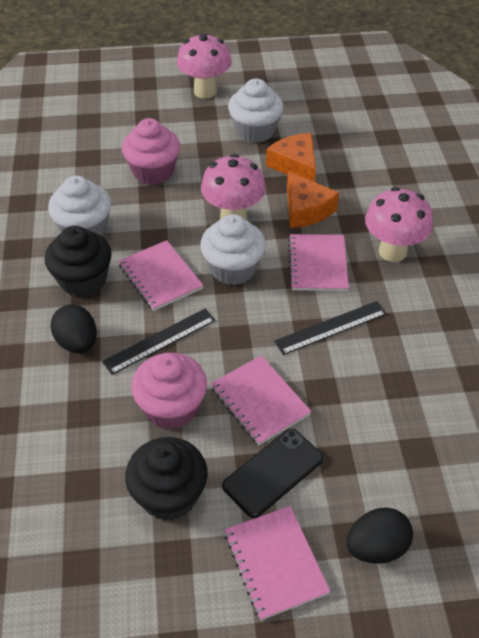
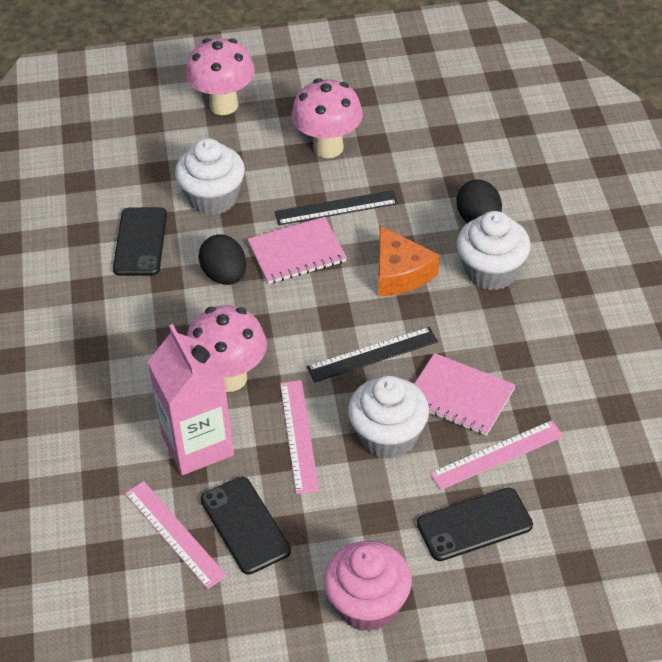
black cupcake: [45,226,112,297] [125,437,208,521] = 2 -> none = 0
black phone: [222,429,323,518] = 1 -> [113,207,167,276] [200,476,291,575] [417,488,533,561] = 3
orange cheese: [266,133,316,182] [287,171,339,228] = 2 -> [378,226,439,296] = 1
pink carton: none = 0 -> [148,324,234,475] = 1
pink cupcake: [122,118,180,185] [131,353,207,429] = 2 -> [323,541,412,632] = 1
pink notebook: [118,240,203,311] [210,355,311,445] [225,506,330,620] [288,234,349,291] = 4 -> [248,217,347,284] [414,353,516,436] = 2
pink ruler: none = 0 -> [125,481,227,589] [280,380,319,494] [430,420,564,490] = 3

